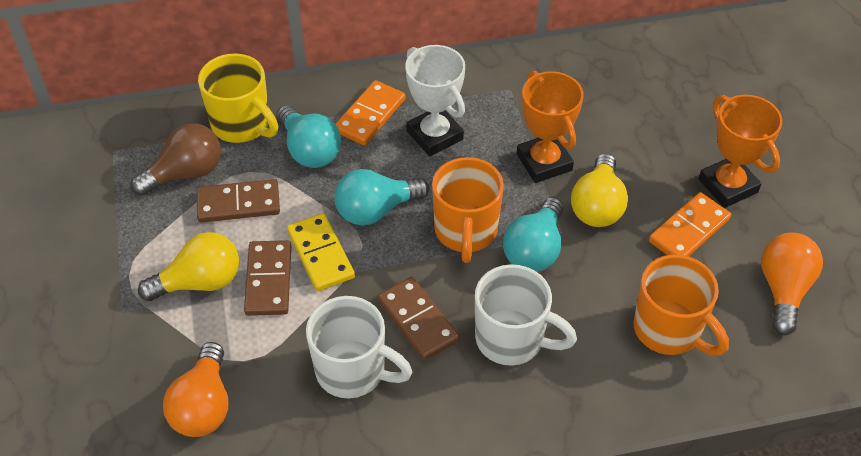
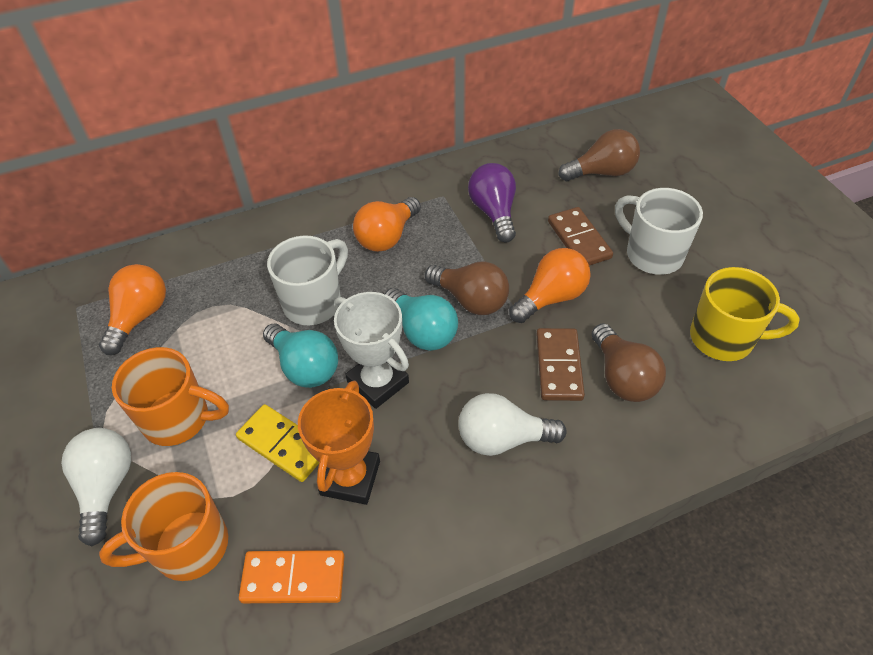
brown domino: [197,179,280,223] [244,240,291,316] [377,277,460,360] = 3 -> [536,328,585,401] [548,207,613,266] = 2
brown light bulb: [130,123,221,196] = 1 -> [425,262,509,315] [559,129,640,181] [591,323,666,402] = 3
orange domino: [336,80,405,145] [649,192,731,257] = 2 -> [239,550,344,603] = 1
orange light bulb: [163,342,229,437] [761,233,823,335] = 2 -> [99,264,166,355] [353,197,421,252] [509,248,591,323] = 3
orange trophy: [517,71,584,183] [699,95,783,208] = 2 -> [298,381,380,505] = 1
purple light bulb: none = 0 -> [468,163,516,243] = 1
turquoise light bulb: [276,105,341,168] [334,169,429,226] [503,197,564,272] = 3 -> [263,324,338,388] [385,288,458,351] = 2
white light bulb: none = 0 -> [61,428,131,546] [458,393,567,456] = 2
yellow light bulb: [138,232,239,301] [571,154,628,227] = 2 -> none = 0

